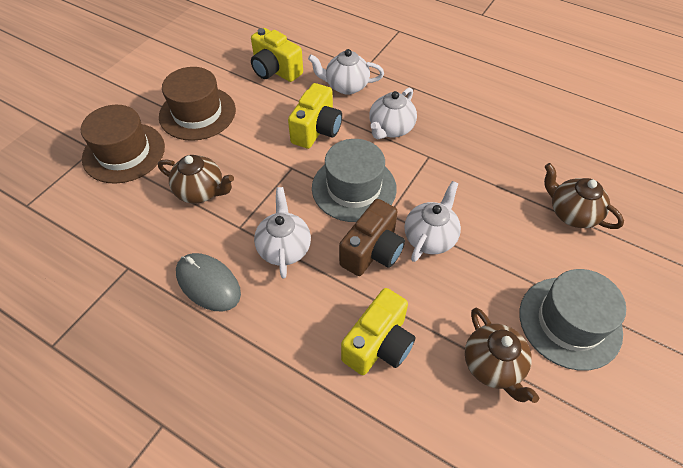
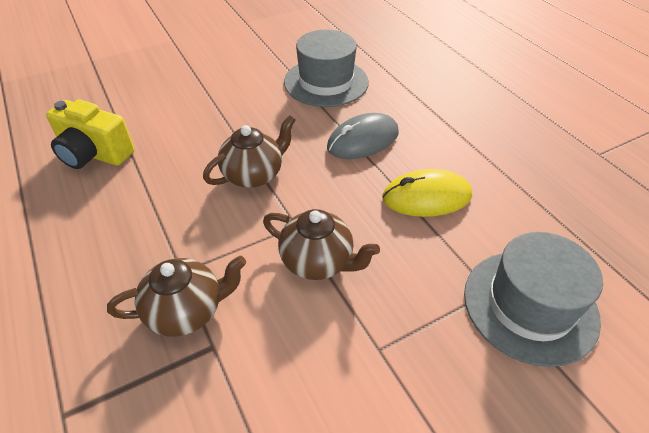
brown camera: [339,199,405,276] = 1 -> none = 0
brown hat: [81,105,165,184] [159,67,236,141] = 2 -> none = 0
white teapot: [254,187,311,279] [308,49,384,95] [369,87,417,139] [404,181,461,262] = 4 -> none = 0
yellow camera: [251,28,303,82] [288,83,342,149] [341,288,416,375] = 3 -> [46,100,134,169] = 1
yellow mouse: none = 0 -> [383,169,472,217] = 1

